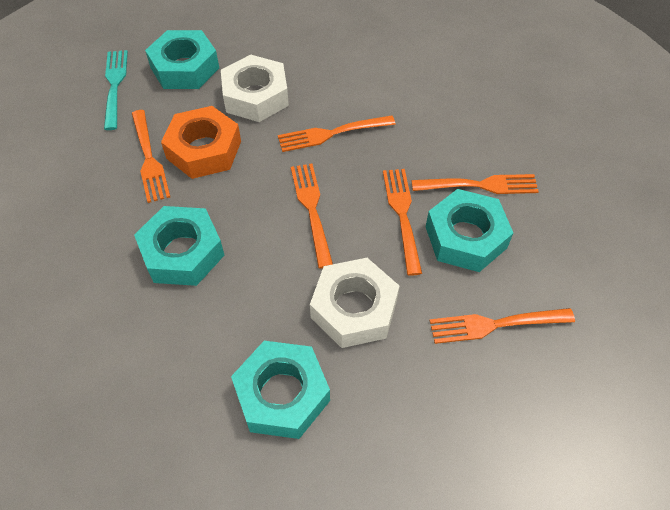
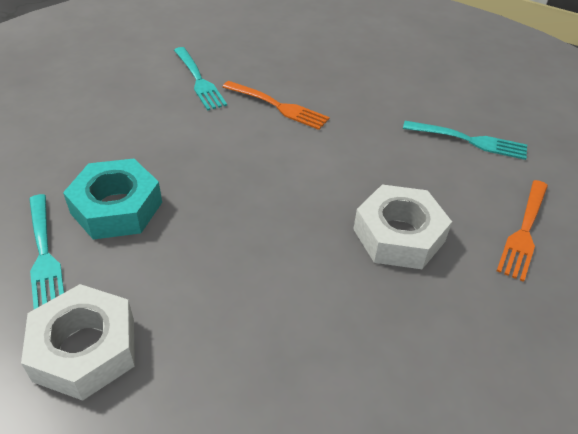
orange fork: [132,110,170,203] [278,115,396,152] [291,163,333,268] [383,169,422,276] [411,174,539,194] [430,308,575,344] = 6 -> [223,81,330,130] [497,180,548,282] = 2
orange nut: [161,106,241,179] = 1 -> none = 0
turquoise fork: [104,50,128,130] = 1 -> [29,194,64,309] [174,47,227,111] [403,121,527,160] = 3
turquoise nut: [134,206,224,286] [145,30,219,89] [231,341,330,439] [426,189,513,272] = 4 -> [63,159,162,240] = 1

